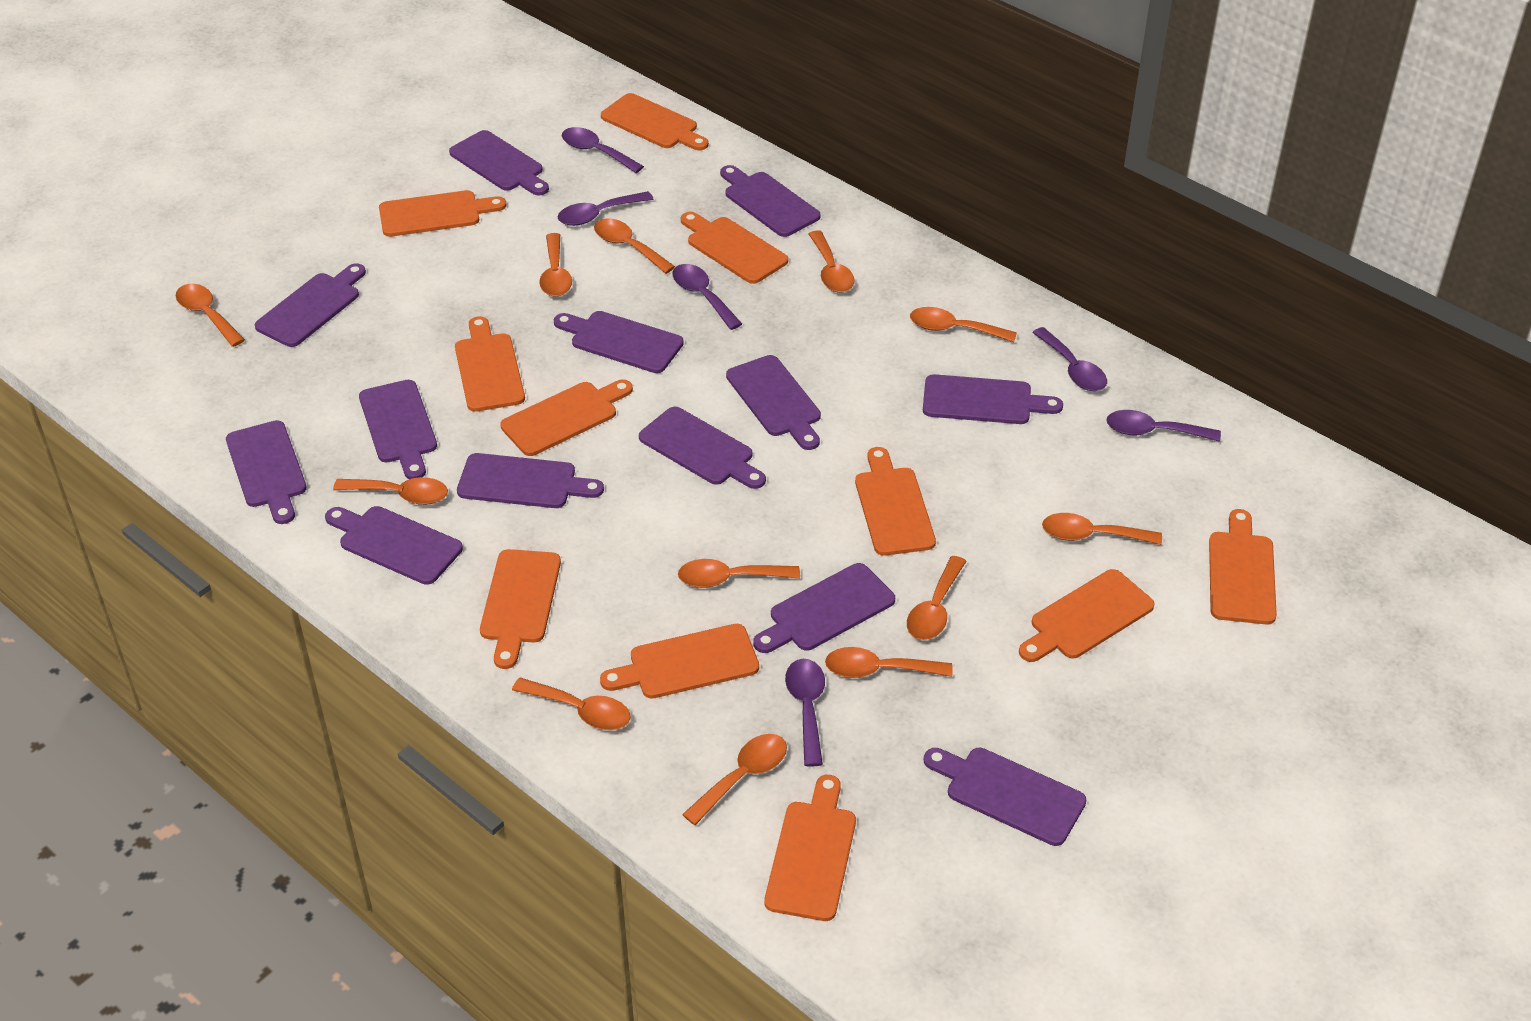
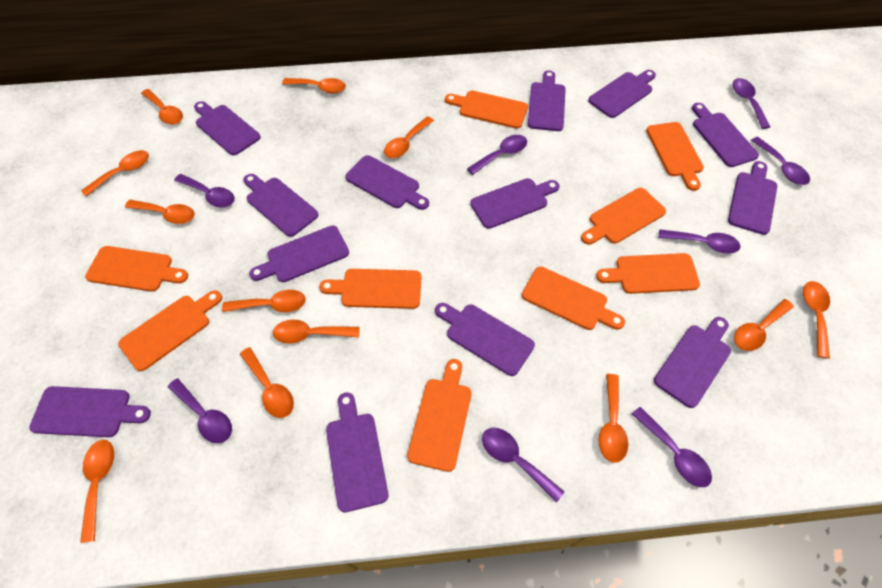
orange cutting board: [379,190,506,237] [455,316,525,412] [480,549,561,669] [500,379,633,456] [600,624,759,699] [601,93,709,150] [681,212,788,284] [764,775,856,921] [855,447,936,556] [1019,569,1155,662] [1209,509,1277,624] = 11 -> [85,246,188,292] [118,290,222,371] [319,269,421,309] [407,359,472,472] [445,91,528,129] [522,267,625,330] [581,188,666,245] [596,253,700,294] [646,122,704,191] = 9
purple spoon: [558,191,653,226] [562,127,644,173] [672,264,742,330] [785,659,825,767] [1032,327,1107,391] [1106,410,1221,442] = 6 -> [168,378,232,443] [174,174,235,208] [467,135,527,175] [482,428,564,502] [632,407,712,487] [659,229,741,254] [733,78,770,129] [751,137,810,185] = 8

